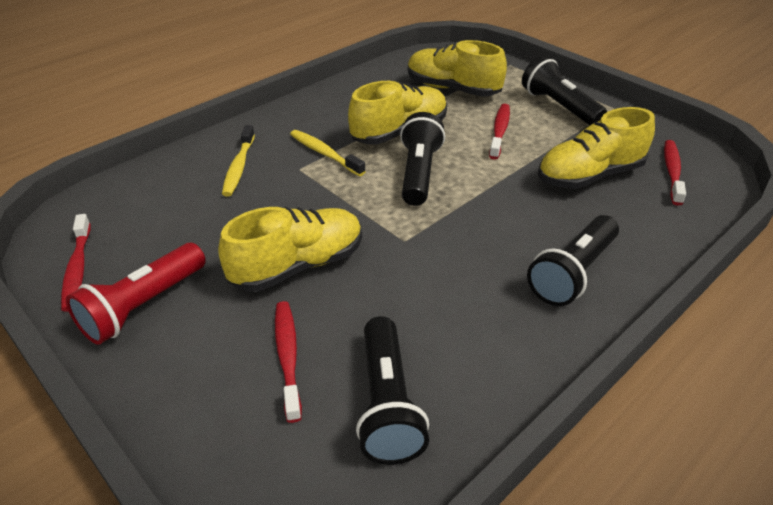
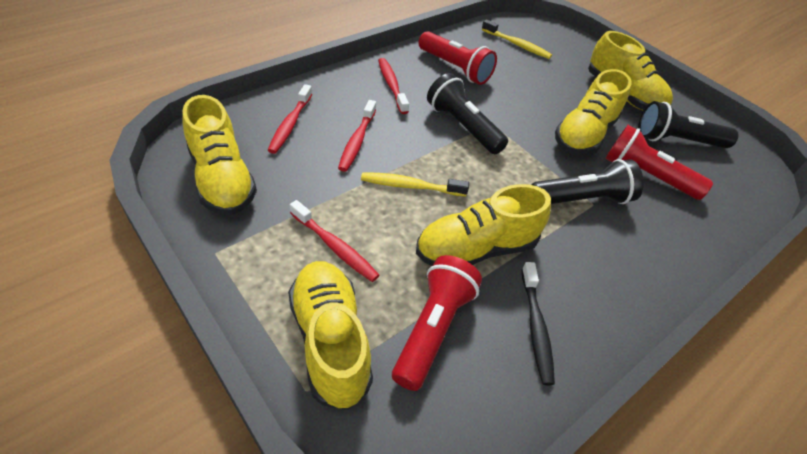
black flashlight: [356,316,429,465] [400,112,445,206] [522,56,607,125] [527,215,619,306] = 4 -> [427,73,508,154] [531,159,644,204] [638,101,738,148] = 3
black toothbrush: none = 0 -> [522,262,555,385] = 1
red flashlight: [66,243,206,345] = 1 -> [392,255,482,391] [419,31,497,85] [605,125,713,200] = 3
yellow shoe: [218,207,362,292] [348,81,447,144] [408,40,507,97] [538,107,655,189] = 4 -> [182,95,257,215] [288,261,373,410] [416,184,551,266] [555,69,631,155] [588,31,673,111] = 5

